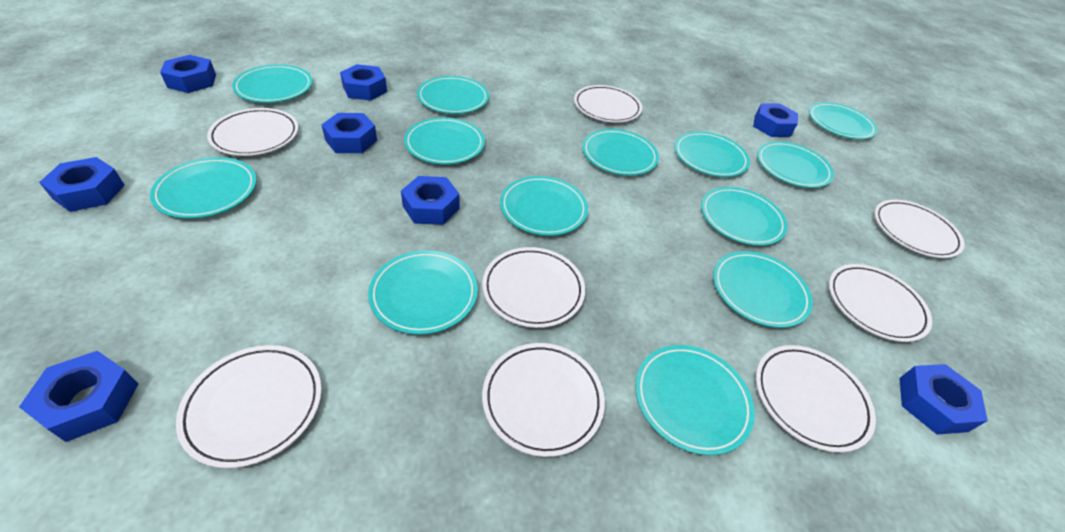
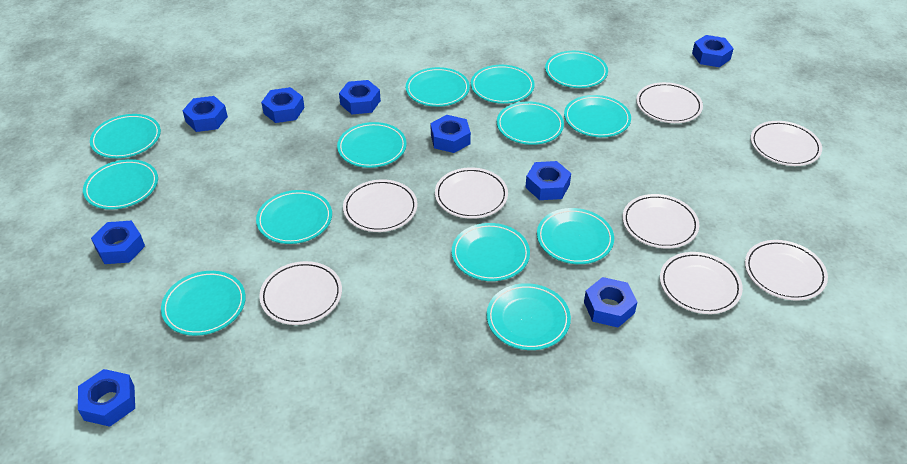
blue nut: [19,351,138,442] [39,157,125,212] [160,55,216,93] [322,113,377,153] [340,64,387,100] [401,176,460,225] [753,104,798,137] [899,364,988,434] = 8 -> [78,369,135,427] [91,221,145,264] [182,96,228,132] [261,87,305,123] [339,80,381,114] [430,115,471,153] [525,161,571,200] [584,277,637,328] [692,35,734,67] = 9

